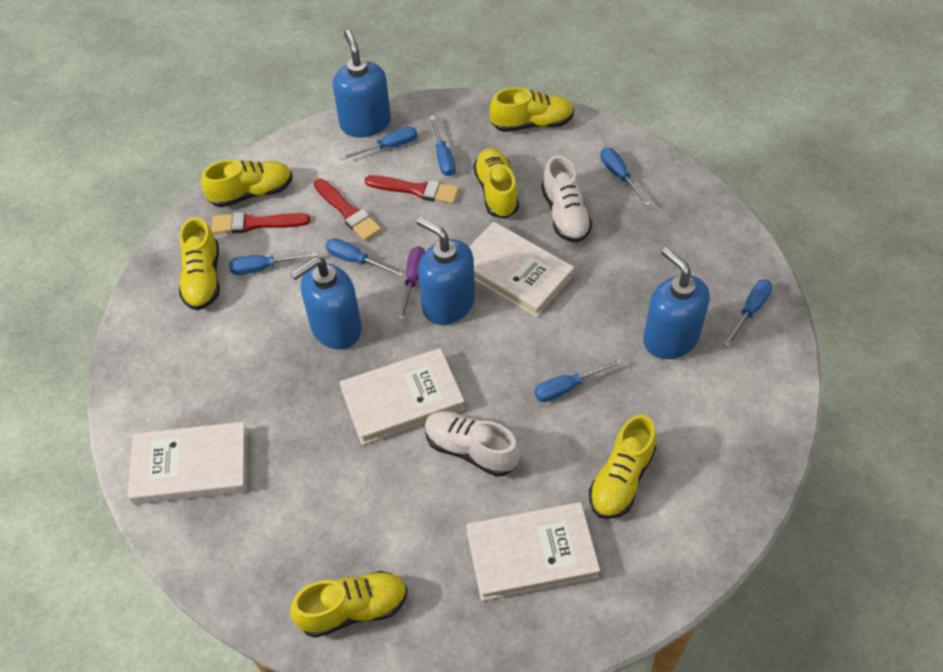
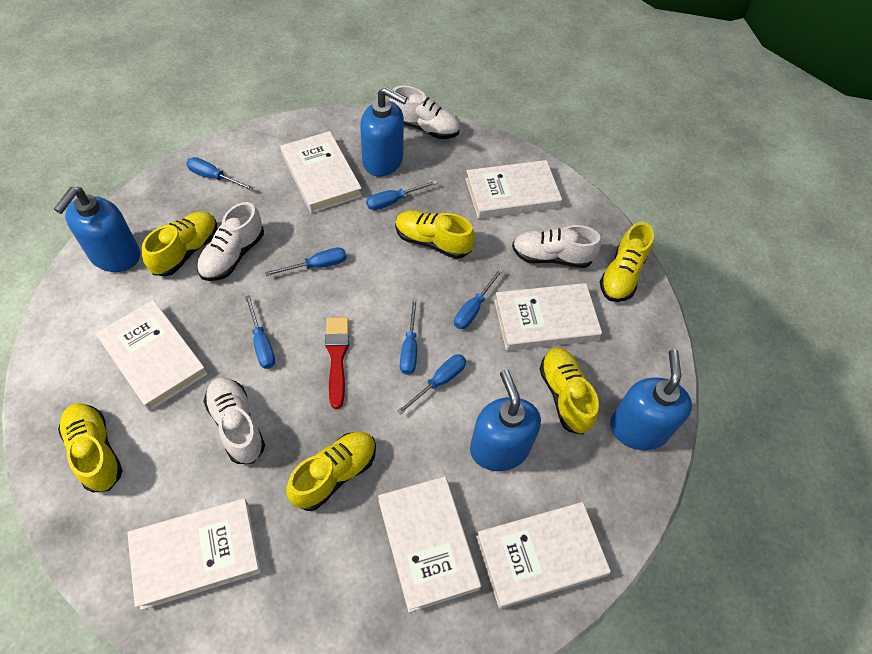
purple screwdriver: [398,246,425,320] = 1 -> none = 0
red brush: [212,212,310,234] [314,178,382,241] [365,175,459,204] = 3 -> [325,317,349,409] = 1
white book: [128,422,248,505] [339,348,465,445] [466,502,600,601] [469,222,574,317] = 4 -> [96,300,208,411] [127,498,261,610] [280,131,362,213] [378,477,481,613] [466,160,562,219] [476,502,611,609] [494,283,602,351] = 7
white shoe: [424,411,520,477] [541,156,592,243] = 2 -> [197,202,264,281] [203,377,265,464] [389,85,460,139] [512,225,601,268] = 4

